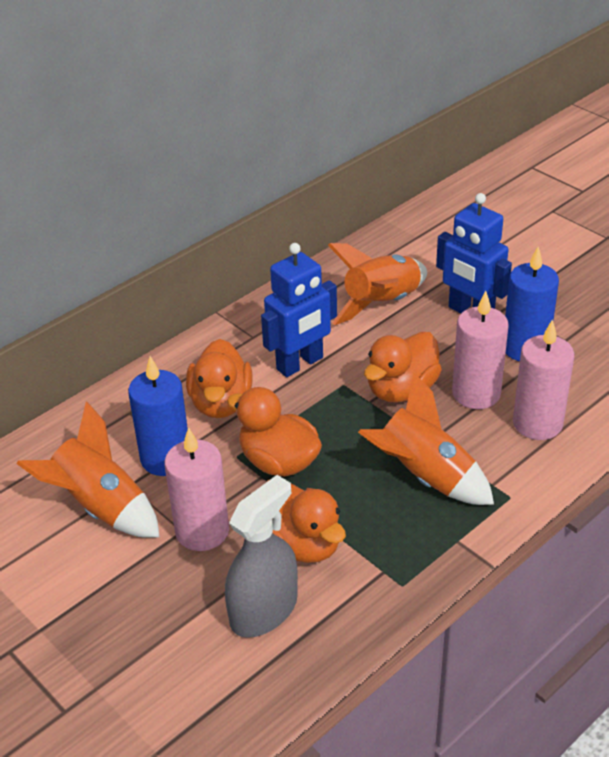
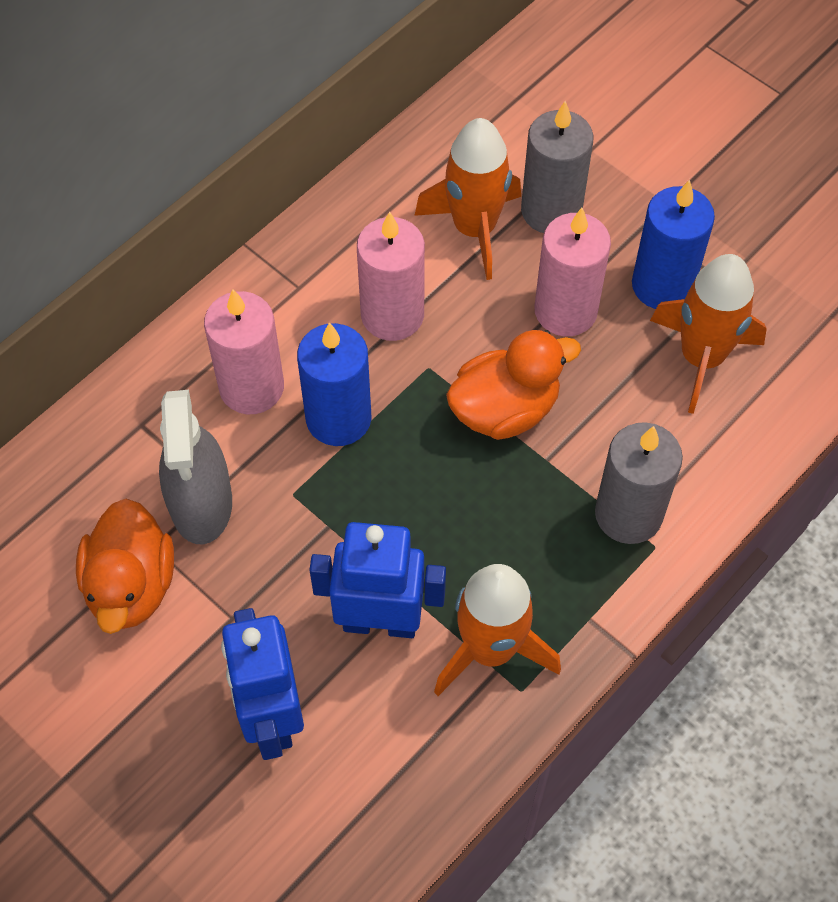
grey candle: none = 0 -> [521,100,593,233] [595,422,683,544] = 2
orange duck: [186,339,253,418] [227,387,322,477] [267,480,346,563] [364,332,442,403] = 4 -> [76,499,174,634] [446,330,581,440] = 2

